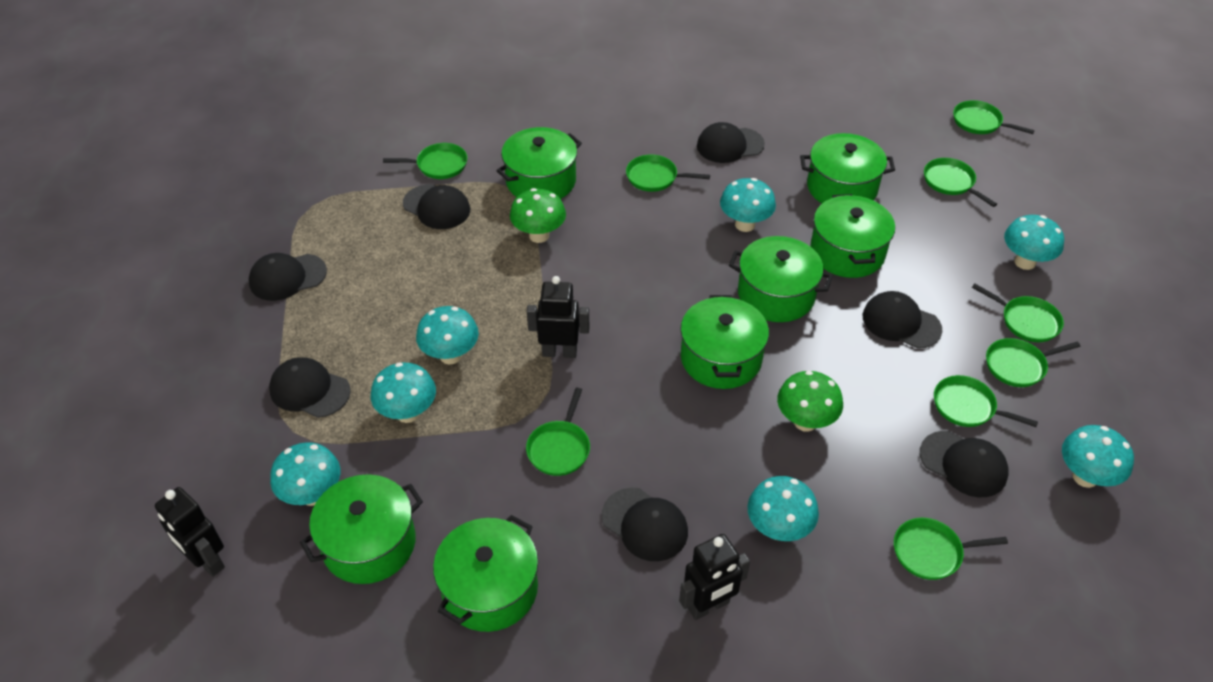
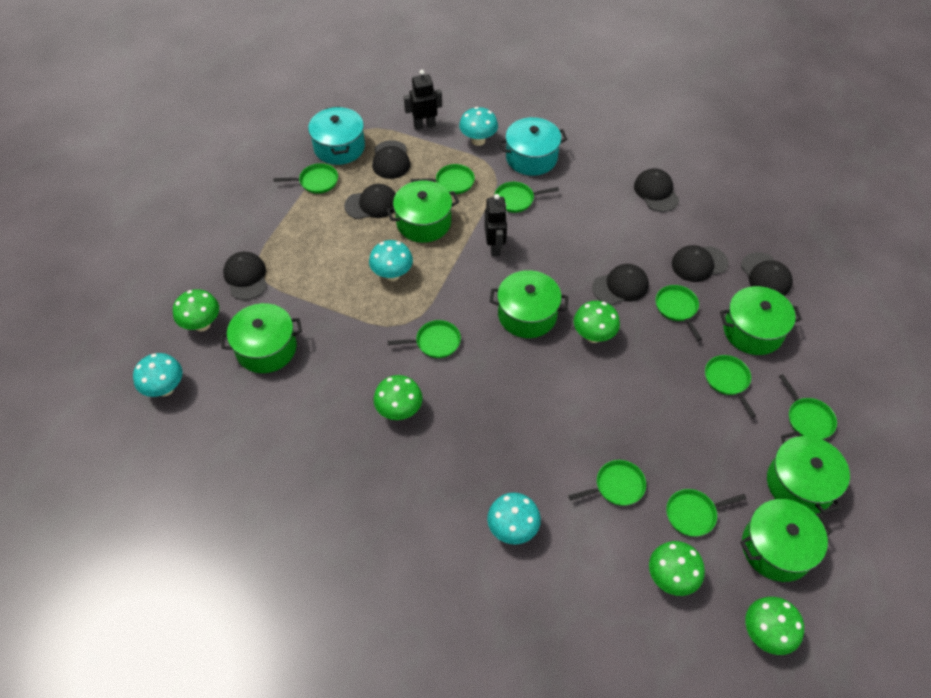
black robot: [155,487,225,577] [527,276,589,358] [679,534,750,620] = 3 -> [404,70,442,130] [484,194,507,257] = 2
green mushroom: [510,188,566,243] [777,371,843,432] = 2 -> [173,289,219,332] [374,375,423,420] [574,301,620,343] [649,541,705,596] [745,597,804,655] = 5
green pot: [300,474,423,584] [433,515,538,632] [496,127,582,199] [680,295,769,389] [729,236,833,322] [800,133,895,203] [810,194,895,278] = 7 -> [220,303,302,373] [386,180,459,243] [490,270,568,338] [720,286,802,355] [740,499,832,582] [767,431,850,514] = 6
turquoise mushroom: [270,442,340,506] [371,362,436,423] [416,306,479,365] [720,178,776,232] [747,476,819,541] [1004,215,1064,270] [1062,425,1134,488] = 7 -> [133,353,183,397] [369,240,413,281] [459,107,498,146] [487,493,541,545] = 4
turquoise pot: none = 0 -> [308,106,365,165] [499,117,568,176] = 2

